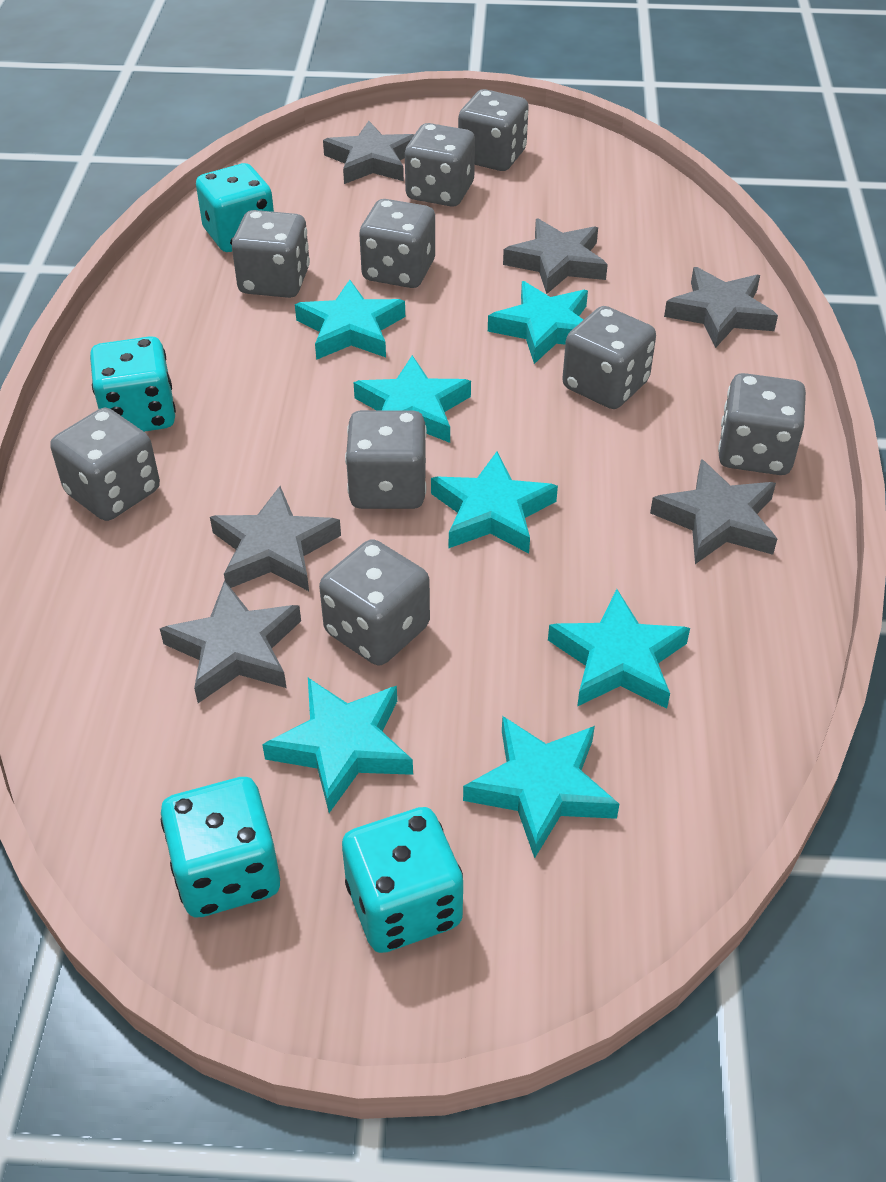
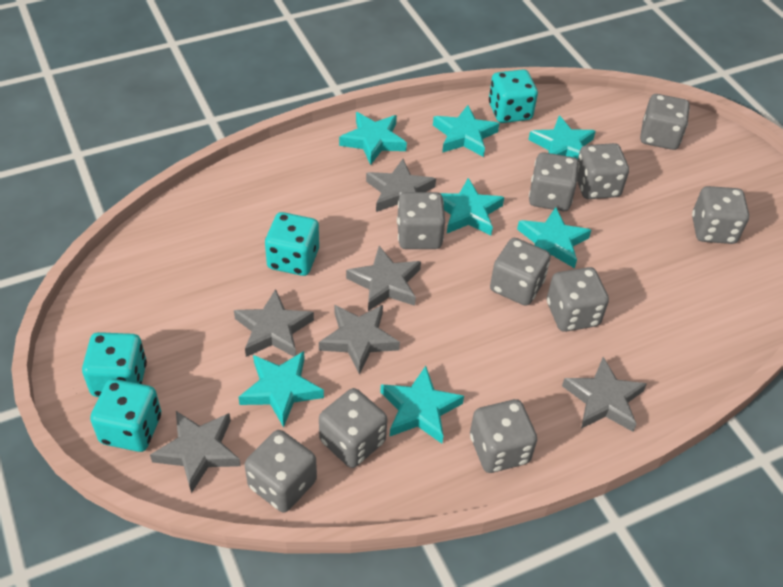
grey dice: [50,407,160,521] [232,210,310,298] [319,539,430,665] [345,410,427,509] [359,199,435,288] [405,123,475,207] [458,89,529,171] [562,306,656,409] [718,373,806,475] = 9 -> [245,430,317,513] [319,388,387,468] [397,192,445,249] [470,399,537,473] [490,238,551,306] [529,152,579,211] [547,267,609,332] [577,143,629,199] [640,94,690,150] [692,186,749,244] = 10

